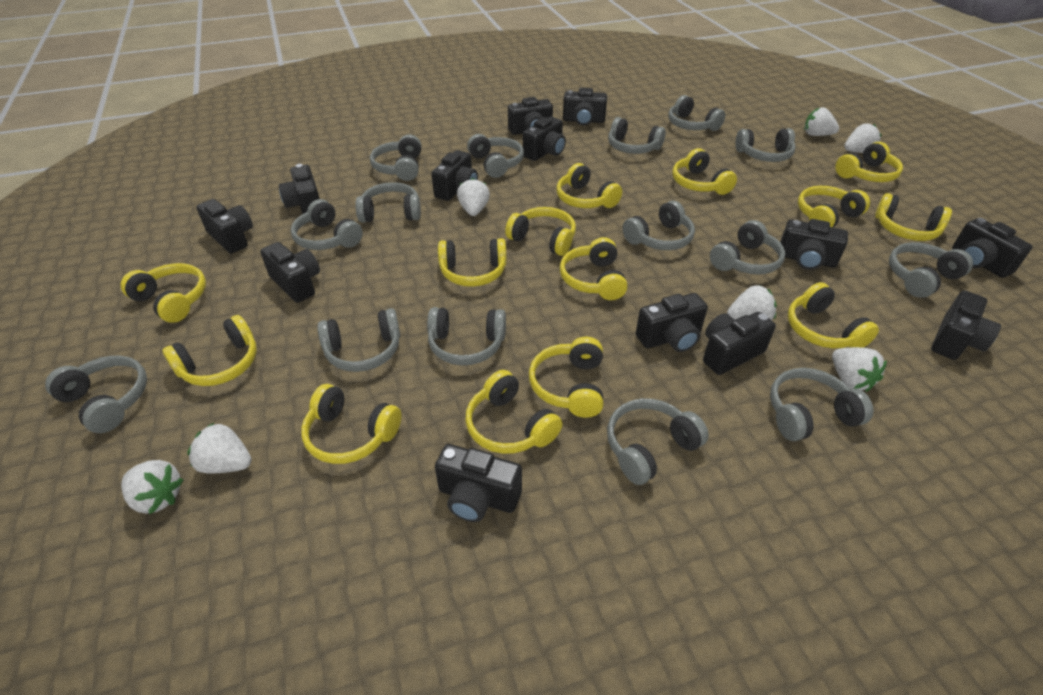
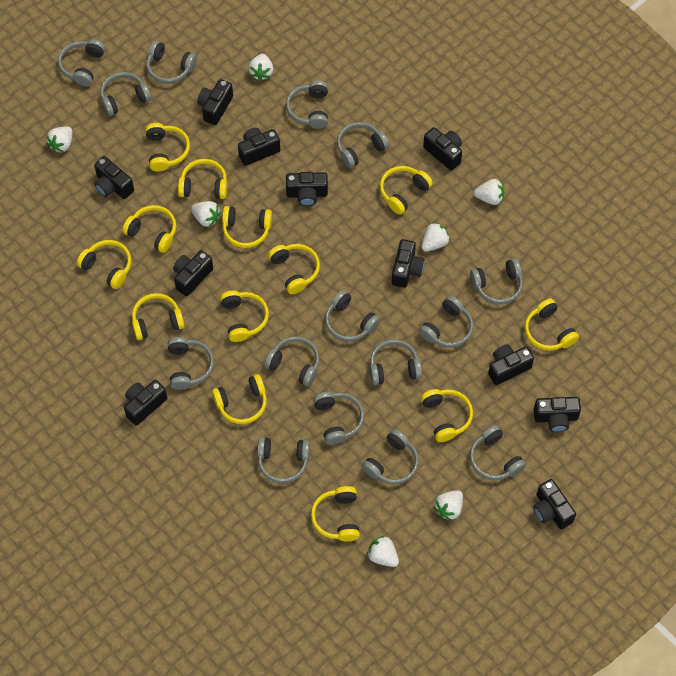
black camera: [196,199,253,253] [260,242,320,303] [279,164,320,214] [431,150,478,201] [435,444,522,522] [508,97,553,135] [523,117,566,161] [563,88,607,125] [636,293,708,352] [703,312,776,375] [780,219,848,270] [931,291,1001,360] [952,218,1033,278] = 13 -> [94,156,134,199] [124,380,167,426] [173,250,213,296] [197,79,233,125] [238,128,280,166] [286,172,328,206] [392,239,425,288] [423,127,462,171] [488,344,534,385] [533,479,576,529] [534,397,581,432] = 11
yellow headphones: [120,263,206,323] [162,315,257,386] [301,384,402,464] [438,238,507,287] [465,370,563,454] [505,207,576,256] [529,337,604,418] [556,163,622,208] [560,237,628,300] [672,148,737,195] [788,282,879,348] [798,186,870,228] [835,142,903,182] [875,193,952,241] = 14 -> [77,240,131,289] [123,205,176,253] [132,293,185,340] [145,123,190,172] [178,159,227,199] [212,374,267,424] [220,290,269,342] [222,206,272,248] [268,244,320,294] [311,486,360,542] [380,166,433,215] [421,389,473,442] [525,298,579,351] = 13

